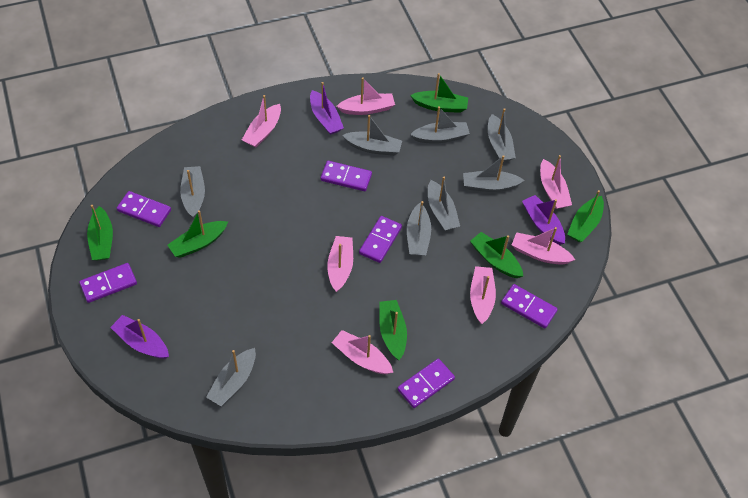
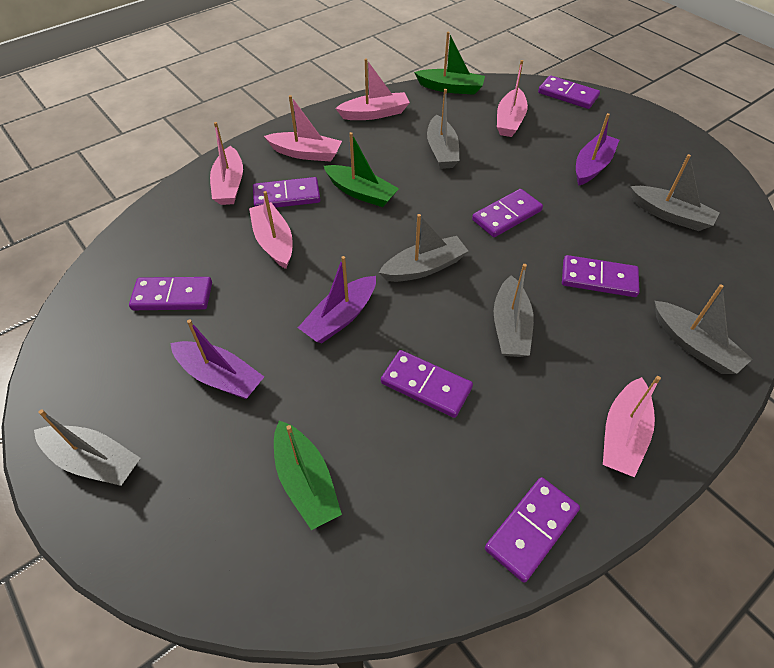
green boat: [87,205,113,260] [168,210,228,258] [379,300,407,360] [410,73,468,113] [470,232,523,278] [567,190,604,242] = 6 -> [274,420,342,530] [324,132,399,207] [414,32,485,95] = 3
grey boat: [180,166,205,218] [206,348,256,406] [342,115,402,156] [407,201,431,256] [410,106,470,144] [428,176,460,231] [463,155,524,192] [488,108,516,162] = 8 -> [34,410,140,486] [379,214,468,282] [427,89,459,169] [494,264,534,357] [630,154,720,231] [654,284,753,374] = 6
pink boat: [242,95,281,147] [327,236,353,292] [332,330,393,374] [336,77,395,115] [470,266,496,324] [512,227,575,265] [540,155,572,209] = 7 -> [210,122,243,205] [249,191,293,269] [264,95,342,162] [335,58,410,120] [497,60,528,137] [603,376,661,477] = 6
purple domino: [79,263,137,303] [117,191,171,227] [321,161,372,191] [359,216,402,263] [397,359,455,408] [501,284,558,329] = 6 -> [129,277,212,310] [253,177,320,208] [381,350,473,418] [472,189,543,237] [485,477,580,583] [538,75,600,109] [562,255,639,297] = 7

